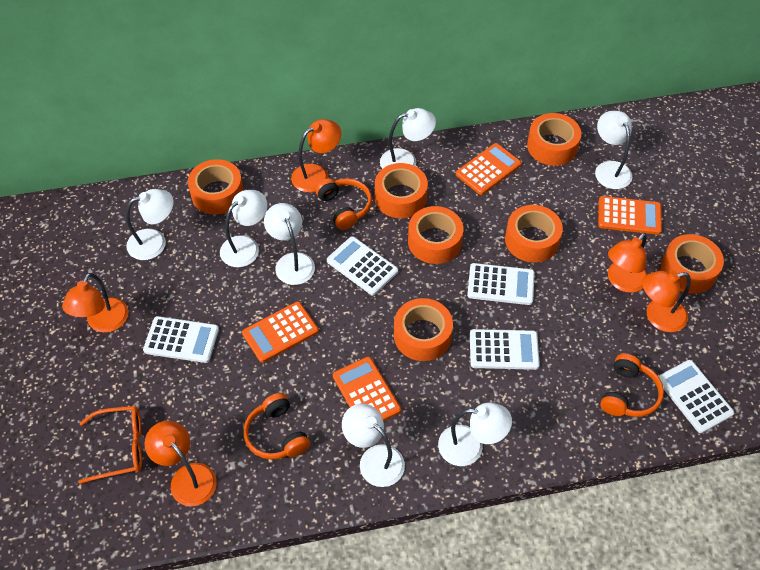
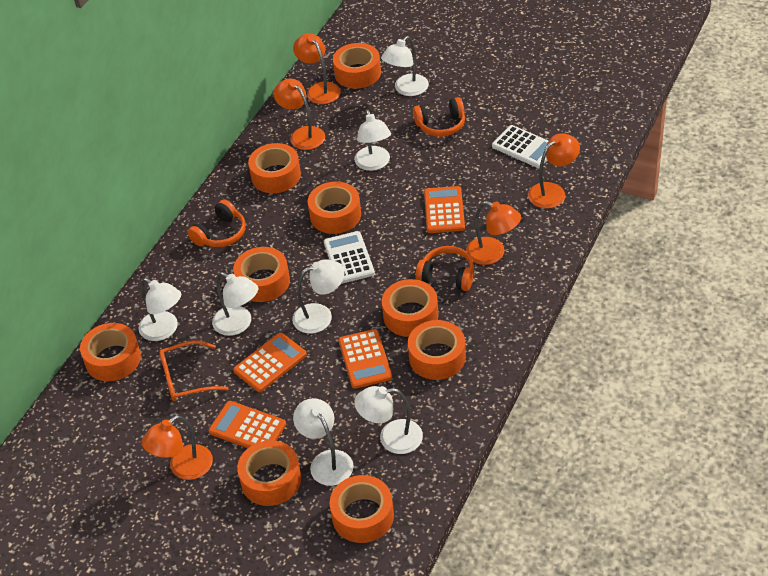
orange tape: [188,159,244,215] [375,163,428,218] [394,298,453,361] [408,206,463,264] [505,205,563,262] [527,113,581,166] [661,234,724,294] = 7 -> [80,323,141,381] [233,247,290,302] [237,440,301,506] [248,143,301,193] [308,181,361,234] [330,475,394,543] [333,43,381,89] [382,279,439,337] [408,320,466,380] = 9
white calculator: [143,316,219,363] [327,236,398,295] [467,263,535,305] [470,329,540,370] [658,360,734,433] = 5 -> [324,231,375,284] [492,125,548,168] = 2

